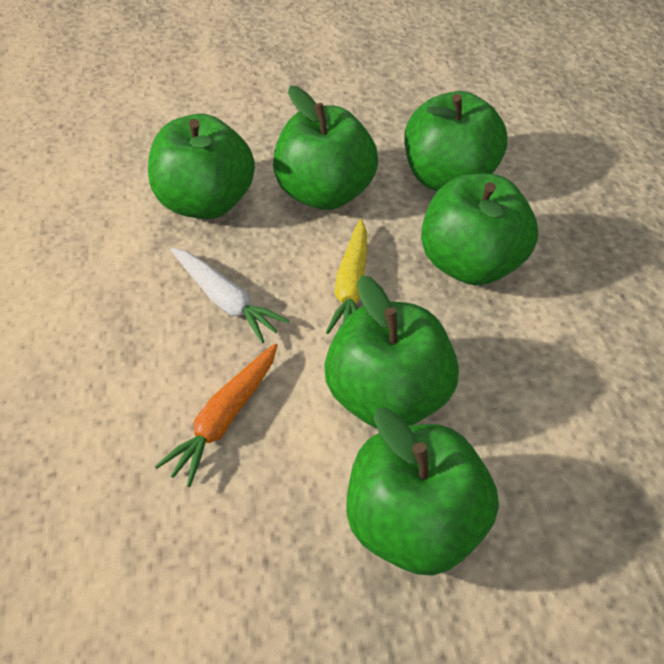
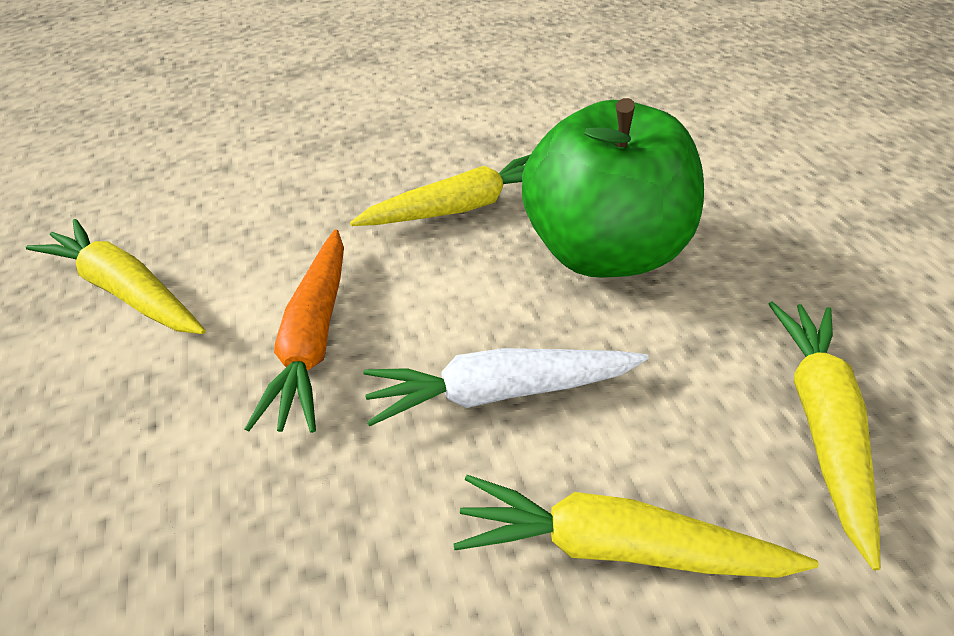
green apple: [148,114,255,219] [273,86,378,210] [324,275,459,428] [346,408,499,575] [404,91,508,191] [421,174,538,285] = 6 -> [522,98,704,277] = 1
yellow carrot: [326,219,367,334] = 1 -> [26,219,206,334] [350,154,531,226] [453,475,819,578] [768,301,881,570] = 4

